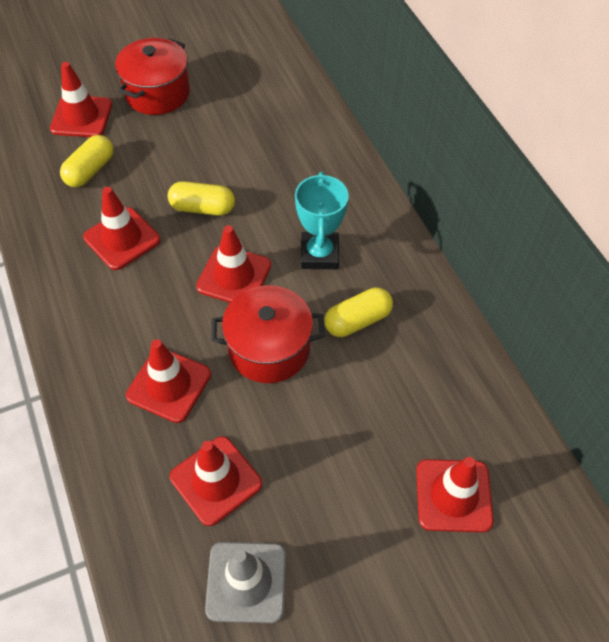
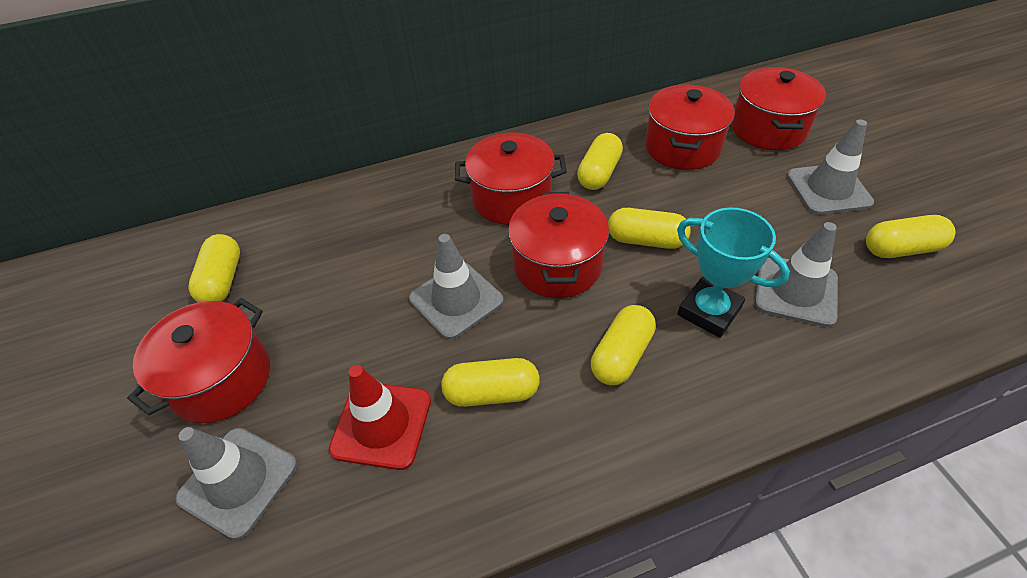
grey traffic cone: [205,542,286,623] = 1 -> [175,427,297,540] [409,234,504,340] [755,222,838,327] [787,119,874,215] = 4
red pot: [115,38,190,115] [211,285,325,383] = 2 -> [127,298,270,423] [455,133,567,225] [508,192,609,298] [645,84,735,170] [732,67,826,150] = 5
red traffic cone: [50,62,112,137] [83,187,161,270] [126,339,211,423] [170,436,262,526] [196,225,271,303] [416,457,493,532] = 6 -> [329,365,431,470] = 1
yellow capsule: [60,135,114,187] [168,181,235,216] [324,287,393,337] = 3 -> [188,234,240,302] [441,358,540,407] [577,133,623,190] [591,305,656,385] [608,208,691,249] [866,215,956,258] = 6

